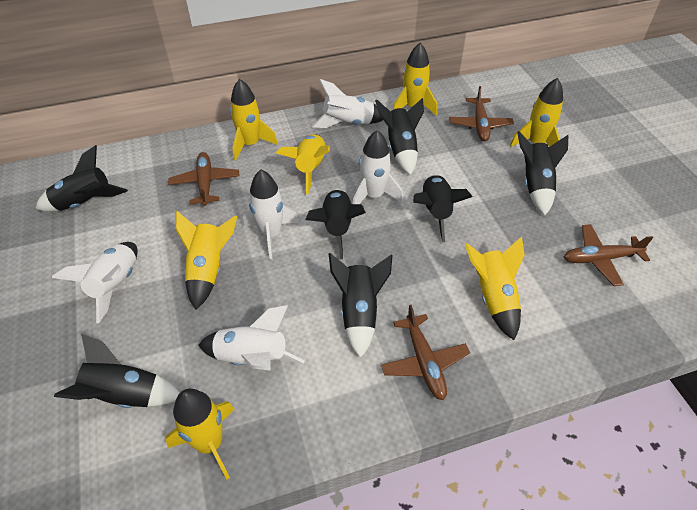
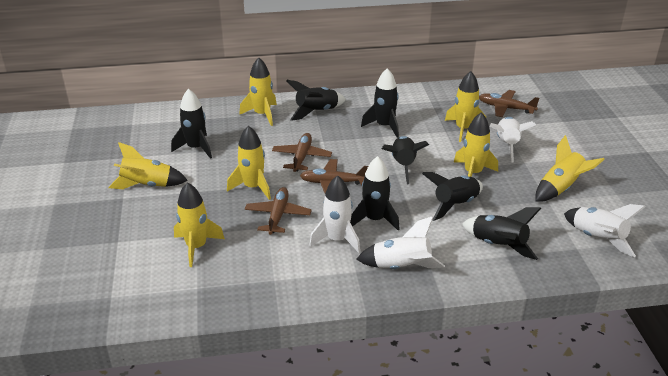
white rocket: [52,242,138,323] [198,305,304,371] [243,170,299,259] [312,79,383,128] [352,130,403,204] = 5 -> [309,175,360,253] [356,216,445,269] [489,117,536,162] [564,204,645,257] = 4

